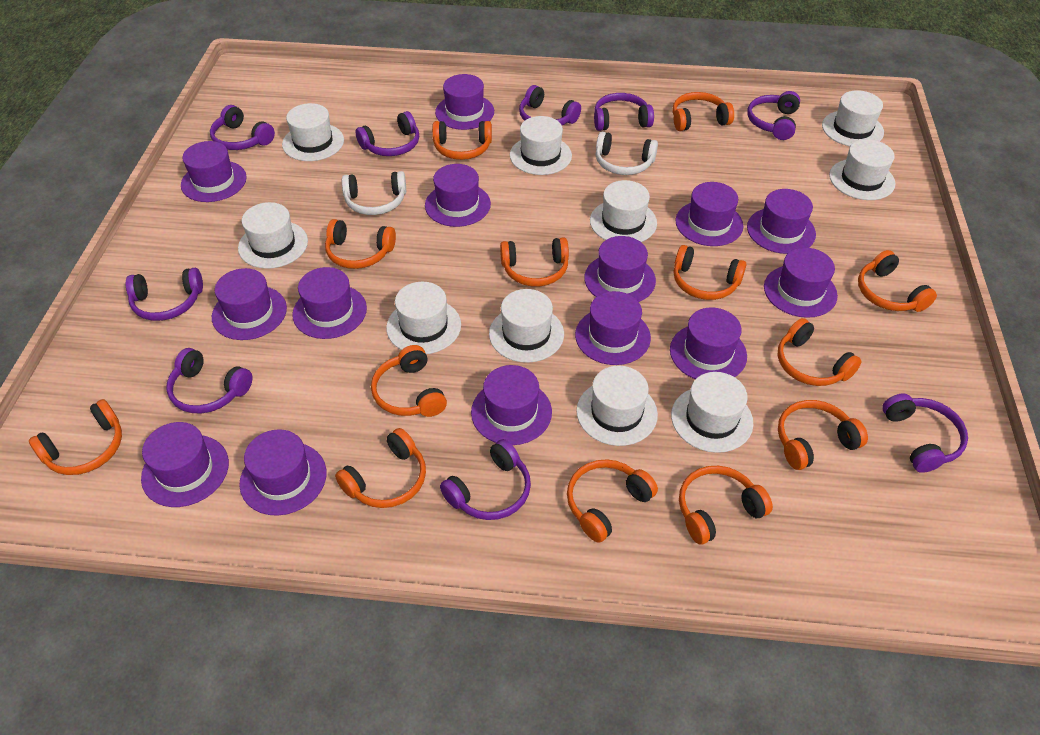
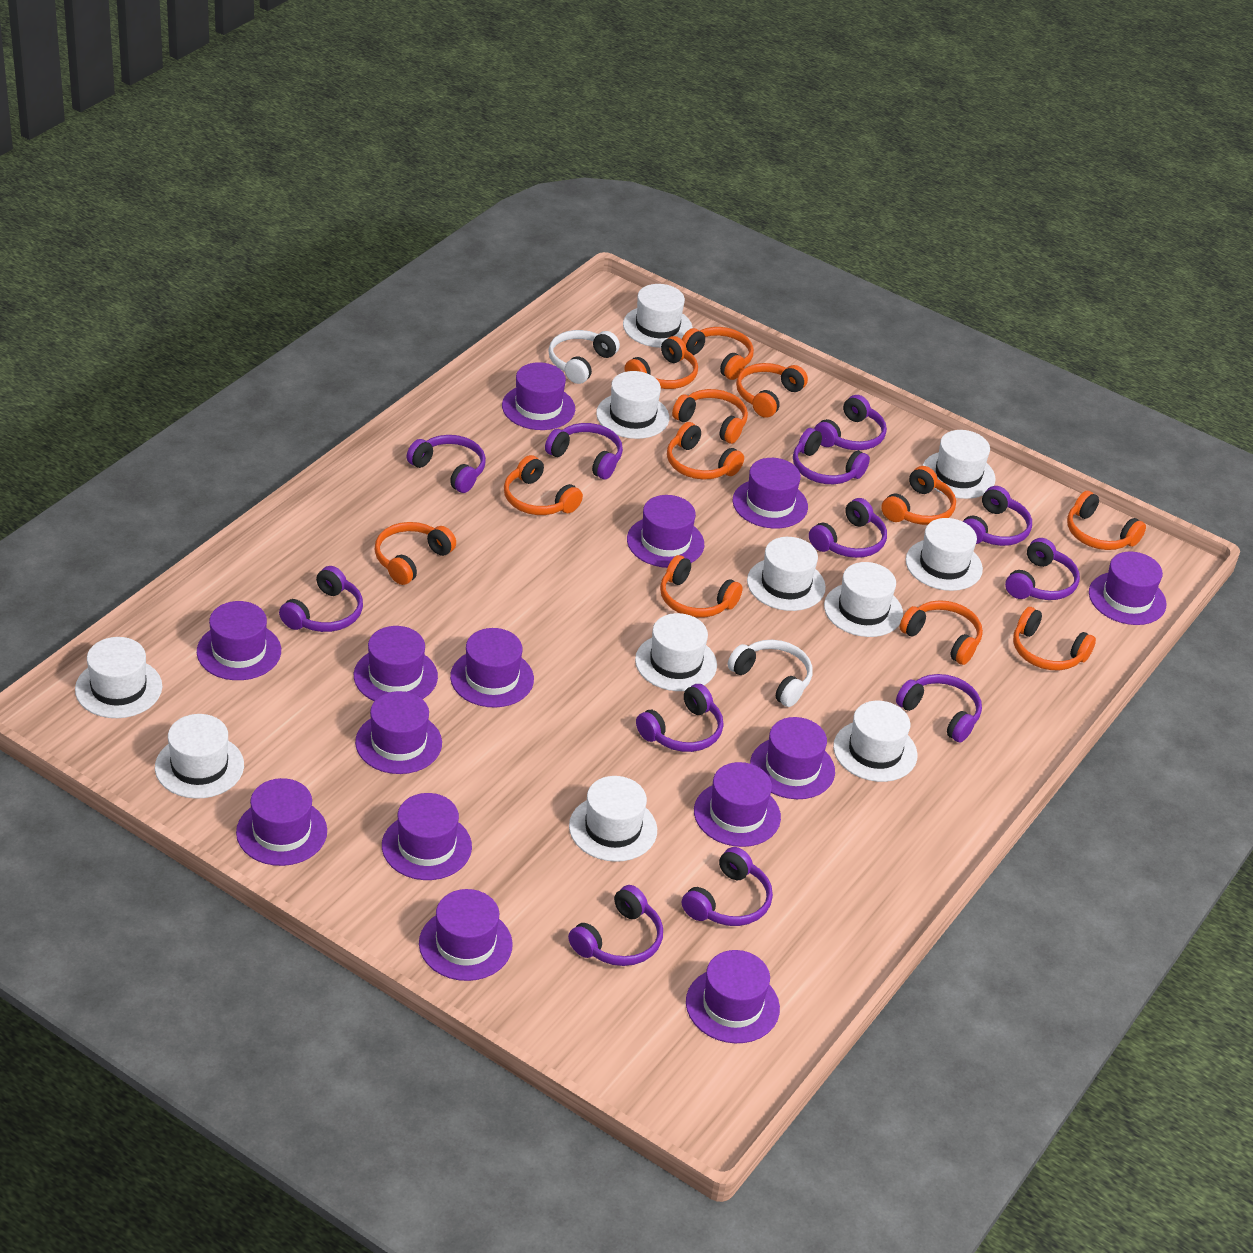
orange headphones: [29,399,122,475] [325,219,396,269] [335,428,426,508] [371,345,447,417] [432,121,492,160] [500,237,569,287] [567,459,658,543] [672,92,734,131] [674,245,746,300] [679,466,773,545] [777,318,861,386] [778,400,868,470] [858,250,937,312] = 13 -> [374,522,456,585] [504,455,583,515] [625,336,698,389] [660,555,743,617] [667,422,744,480] [672,389,748,444] [682,327,754,380] [736,363,808,418] [881,466,956,525] [899,600,983,665] [1013,607,1096,670] [1067,491,1146,550] = 12
purple headphones: [126,268,203,321] [167,348,252,413] [210,105,275,150] [355,111,419,156] [440,439,531,520] [519,85,581,125] [594,93,654,131] [747,91,800,140] [882,393,968,473] = 9 -> [279,566,363,632] [406,435,486,493] [545,423,623,479] [568,885,663,966] [636,684,724,752] [682,847,773,926] [793,428,870,484] [809,498,887,558] [814,395,887,450] [896,674,982,742] [963,486,1032,546] [1005,538,1080,600] = 12
white hat: [238,202,308,269] [282,103,344,161] [386,282,461,354] [489,289,564,363] [510,116,572,175] [576,366,658,446] [590,180,657,242] [671,372,753,453] [822,90,884,146] [829,139,895,200] = 10 -> [75,637,162,718] [155,714,244,799] [569,776,657,862] [596,371,669,439] [623,284,693,348] [635,613,717,691] [747,537,826,611] [824,562,903,637] [833,701,918,782] [906,518,983,591] [922,430,996,499] = 11

